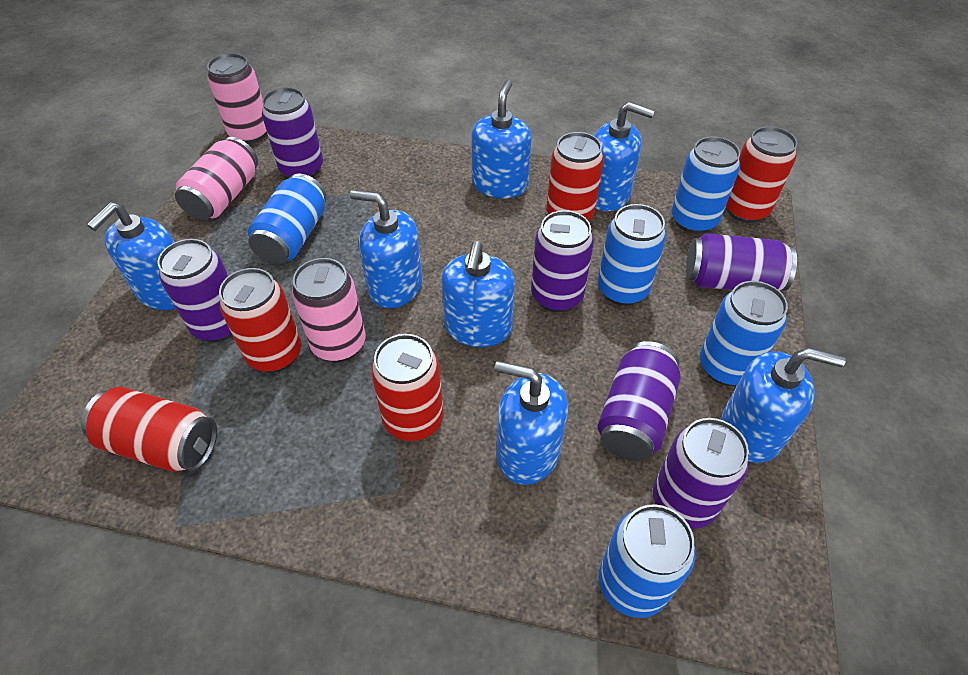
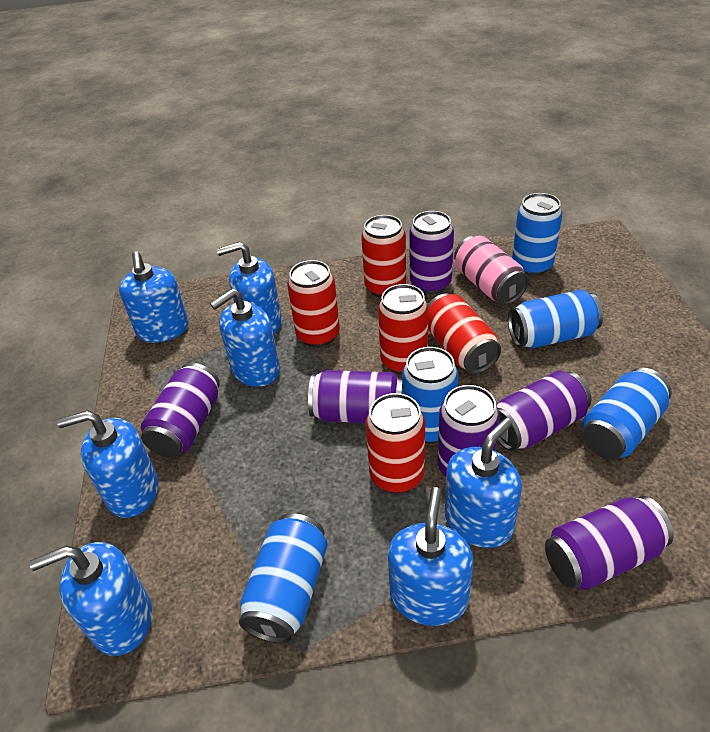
pink can: [175,137,258,220] [207,53,267,144] [292,258,366,362] = 3 -> [454,236,529,305] = 1

